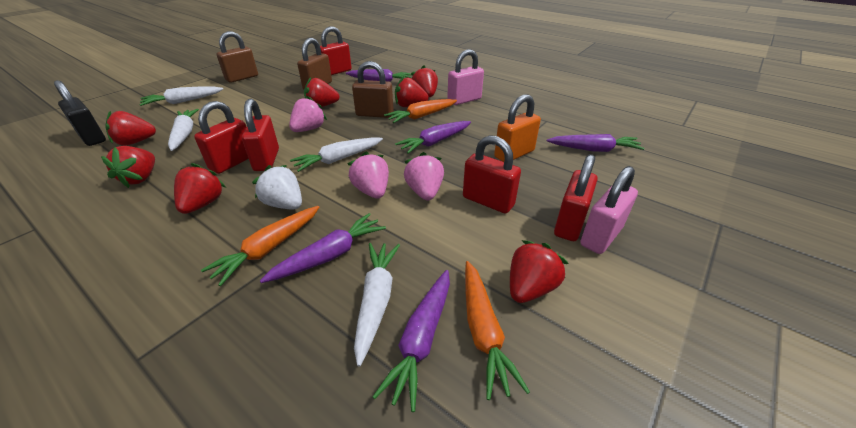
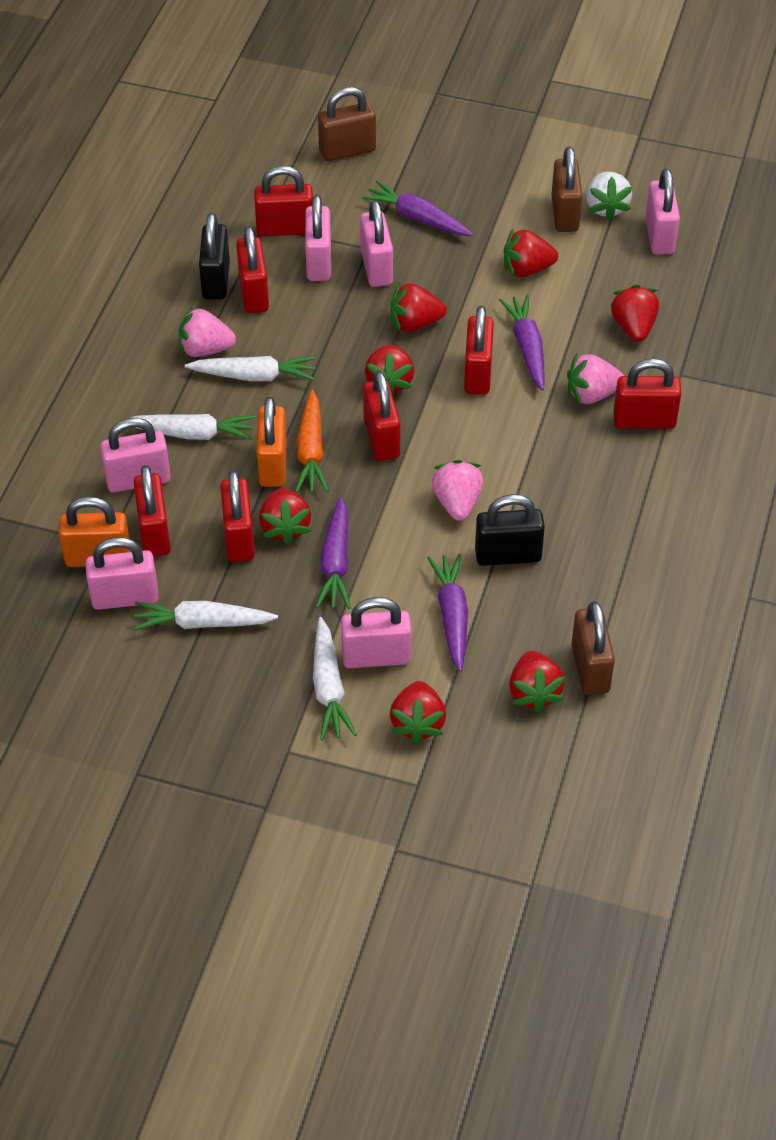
black padlock: [54,80,106,146] = 1 -> [199,213,230,300] [475,494,545,566] = 2
orange carrot: [201,206,319,286] [384,99,457,123] [465,261,530,400] = 3 -> [295,389,329,493] = 1
orange padlock: [494,94,541,162] = 1 -> [59,497,131,567] [257,397,287,487] = 2
pink padlock: [447,49,484,105] [580,166,638,254] = 2 -> [85,537,158,610] [100,418,171,493] [305,195,331,281] [341,597,411,668] [360,200,393,287] [645,169,680,255] = 6
purple carrot: [260,213,386,283] [346,69,411,82] [373,270,450,412] [395,121,471,154] [547,134,645,152] = 5 -> [316,497,351,609] [362,181,473,236] [427,554,468,672] [499,294,545,390] = 4
red padlock: [194,101,249,174] [242,99,279,171] [320,26,352,75] [463,135,521,214] [554,154,598,241] = 5 -> [134,465,171,557] [220,470,255,562] [236,226,269,314] [254,166,313,237] [363,371,401,461] [464,306,494,395] [613,359,682,429] = 7

